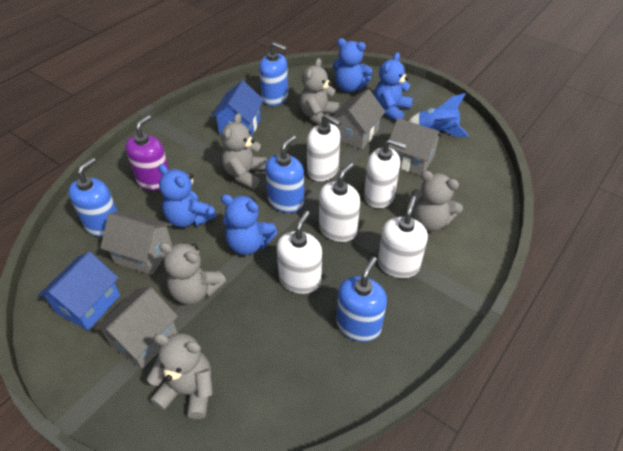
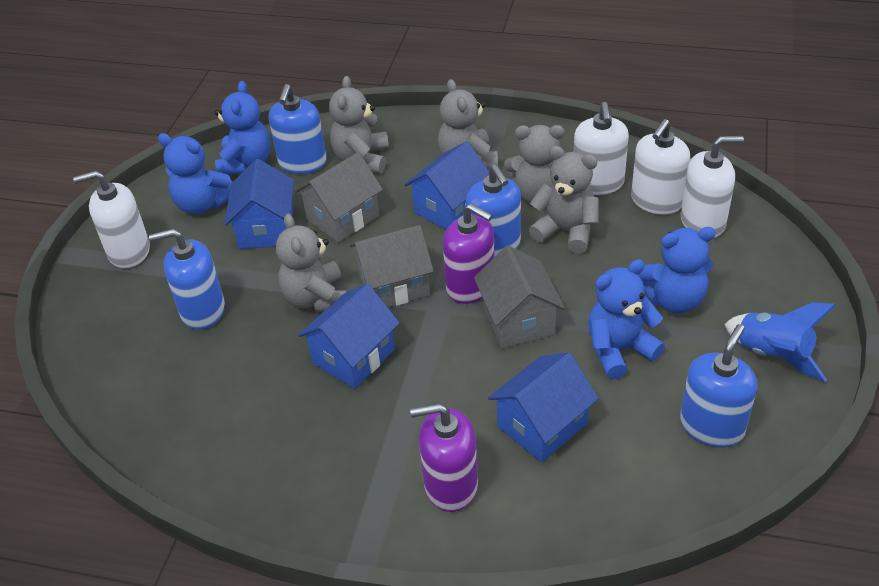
blue house: [38,252,120,330] [211,81,264,136] = 2 -> [224,159,294,249] [298,284,400,388] [404,141,489,230] [488,353,599,462] = 4
grey house: [94,287,178,369] [100,212,172,275] [332,89,386,149] [389,118,443,176] = 4 -> [295,152,383,242] [350,225,434,307] [474,245,565,348] = 3
purple soap dispenser: [125,115,169,191] = 1 -> [410,403,478,512] [443,203,495,304] = 2
white soap dispenser: [277,211,322,294] [307,114,341,181] [319,163,360,242] [364,139,406,208] [378,196,428,278] = 5 -> [73,171,150,268] [574,102,629,195] [631,119,690,214] [681,136,744,238] = 4

